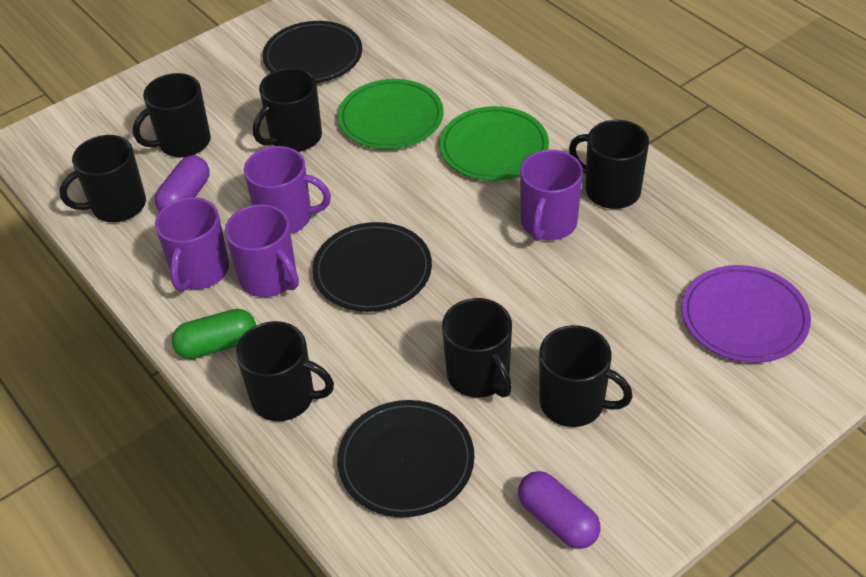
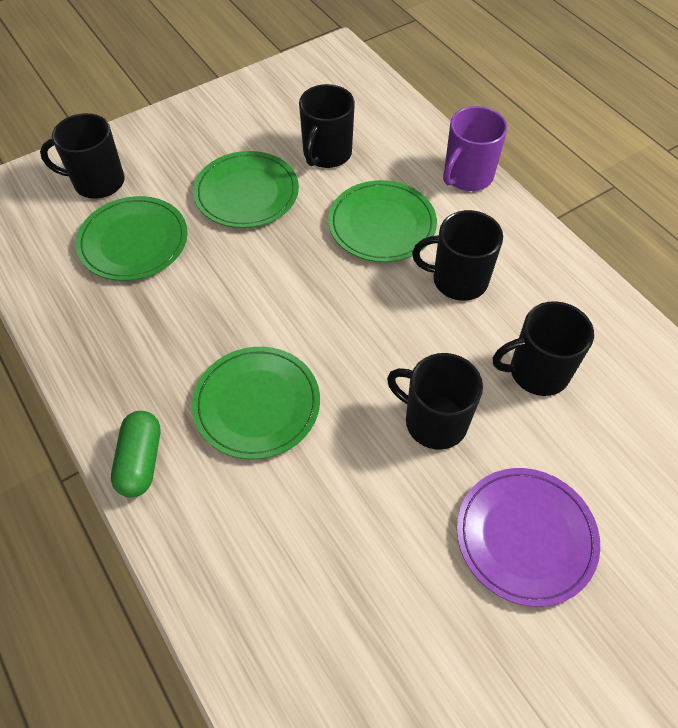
black mug: [59,135,146,222] [133,73,211,157] [236,321,334,421] [253,68,322,152] [442,298,512,398] [539,325,633,427] [569,120,649,209] = 7 -> [40,113,125,199] [299,84,355,168] [387,353,483,450] [412,210,503,301] [493,301,594,396] = 5
black plate: [262,21,362,83] [312,222,432,312] [337,400,475,517] = 3 -> none = 0
green plate: [338,79,444,149] [439,106,549,181] = 2 -> [76,196,188,281] [192,347,320,459] [193,151,299,228] [328,180,437,262] = 4
purple capsule: [154,155,210,212] [518,471,601,549] = 2 -> none = 0
purple mug: [155,197,229,292] [225,204,299,297] [244,146,331,233] [520,150,583,241] = 4 -> [443,106,508,191] = 1

